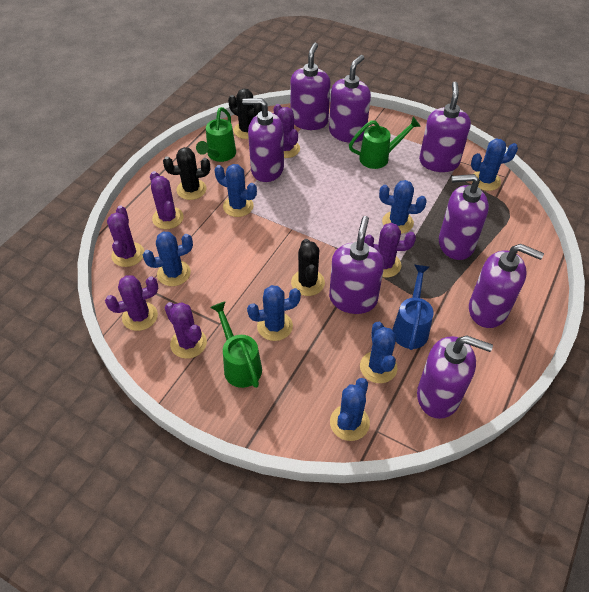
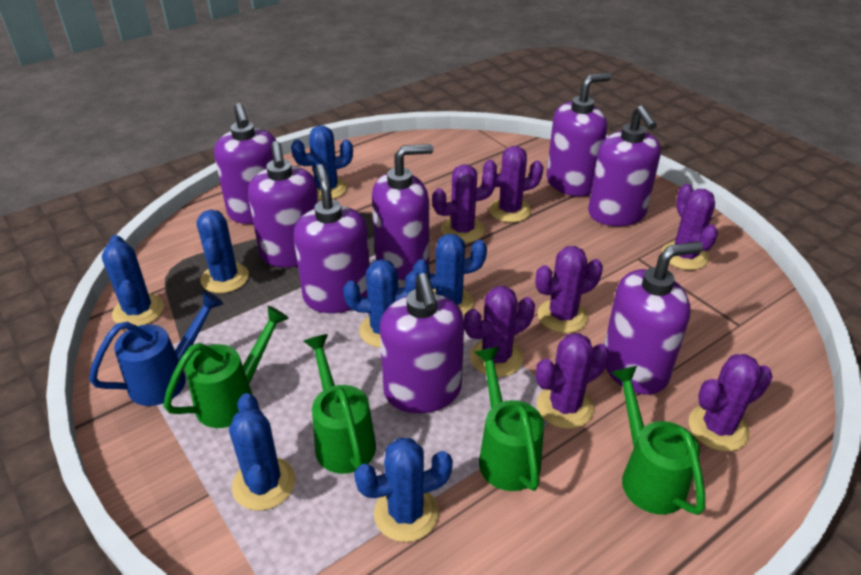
black cactus: [163,147,210,200] [228,89,262,139] [291,239,325,296] = 3 -> none = 0
green watering can: [196,107,236,162] [210,301,262,388] [349,117,421,169] = 3 -> [163,306,289,428] [303,334,376,474] [475,347,544,491] [611,366,705,515] = 4
purple cactus: [105,275,158,331] [107,205,144,267] [150,171,184,229] [165,302,207,359] [274,104,300,158] [364,223,416,278] = 6 -> [432,164,496,243] [464,286,535,377] [483,146,544,223] [536,246,603,333] [536,333,609,429] [662,184,718,270] [689,354,773,451] = 7

